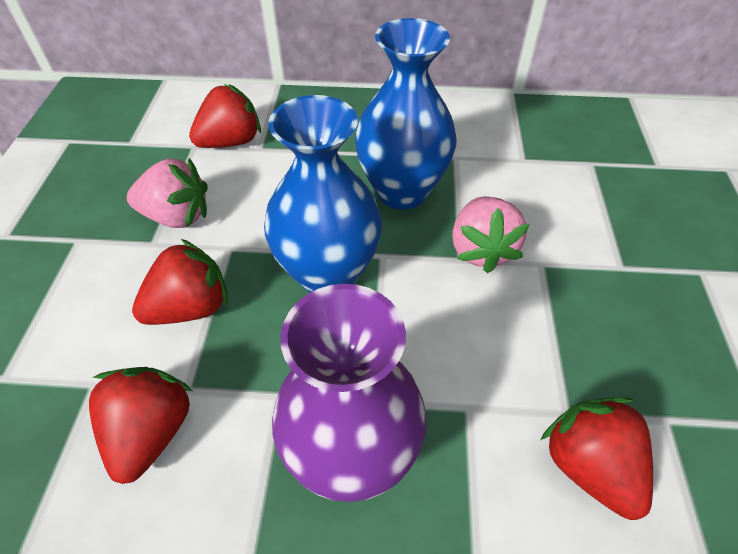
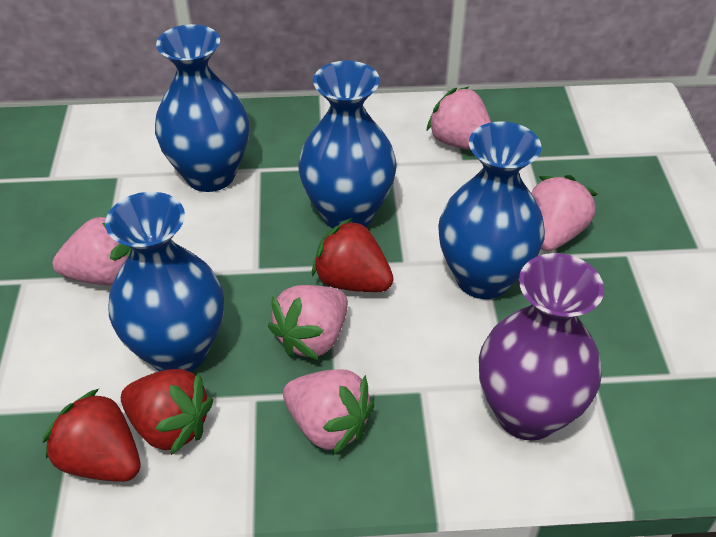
blue vase: [264,95,382,293] [355,18,456,209] = 2 -> [105,192,224,372] [155,24,249,192] [298,61,397,229] [438,121,545,299] = 4
pink strawberry: [127,158,208,228] [452,196,530,273] = 2 -> [53,217,132,285] [268,285,348,360] [283,369,374,455] [426,87,491,150] [531,175,598,251] = 5
red strawberry: [89,367,194,484] [132,239,228,325] [189,84,261,148] [541,397,653,520] = 4 -> [43,389,140,482] [121,369,213,455] [312,218,394,292] = 3

